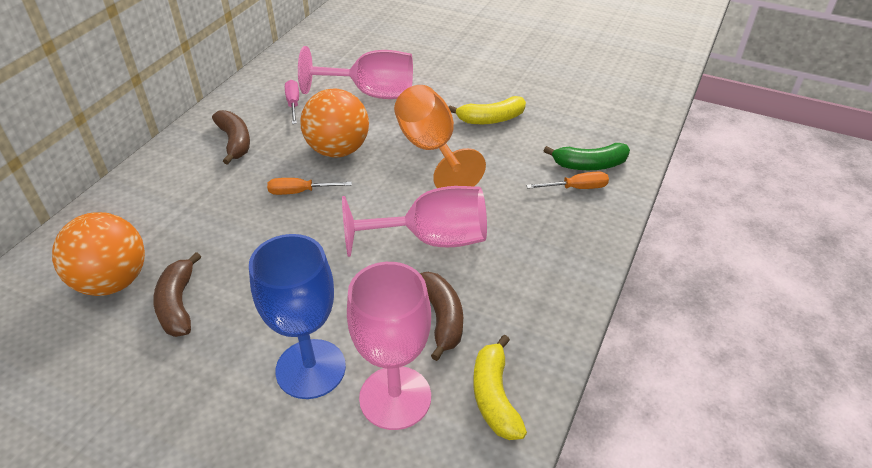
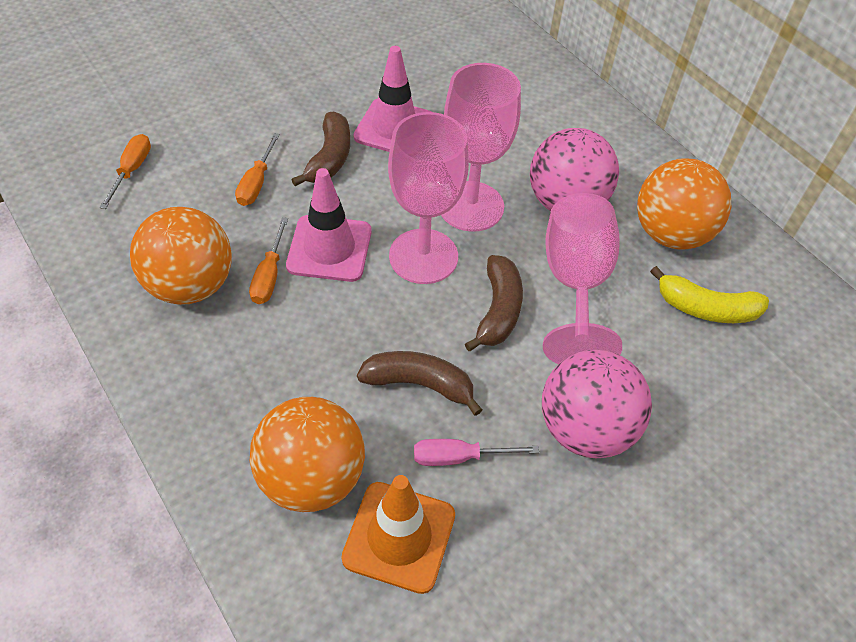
blue goblet: [249,234,346,399] = 1 -> none = 0
green banana: [544,143,630,170] = 1 -> none = 0
orange ball: [52,212,145,296] [300,89,369,158] = 2 -> [130,207,232,305] [250,397,365,512] [637,158,731,250] = 3
orange goblet: [394,85,486,188] = 1 -> none = 0
orange screwdriver: [267,178,352,195] [526,171,609,189] = 2 -> [99,134,151,209] [235,133,280,206] [249,217,288,304] = 3
orange traffic cone: none = 0 -> [341,475,455,594] = 1
pink ball: none = 0 -> [530,128,619,211] [542,350,652,458] = 2
pink traffic cone: none = 0 -> [286,168,372,282] [354,46,431,152] = 2
yellow banana: [449,96,526,124] [473,335,527,440] = 2 -> [650,266,769,323] = 1

